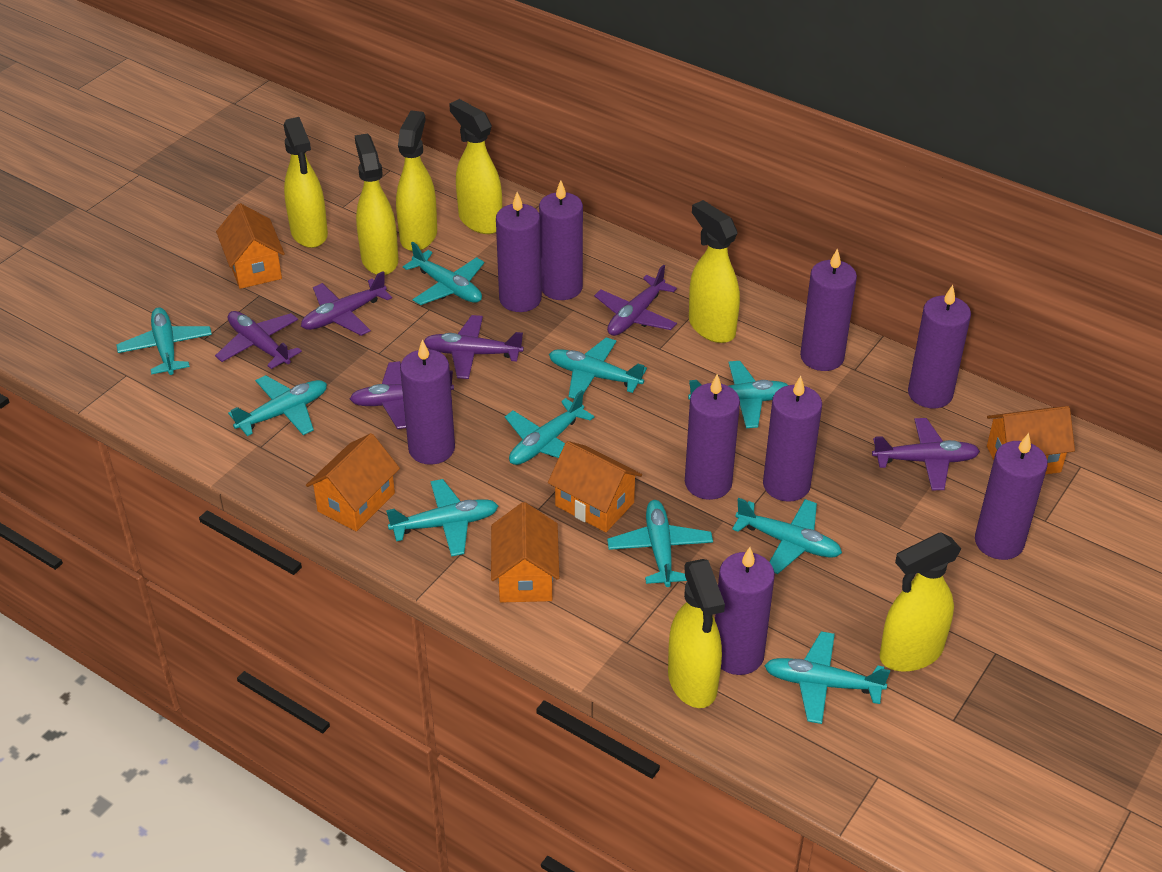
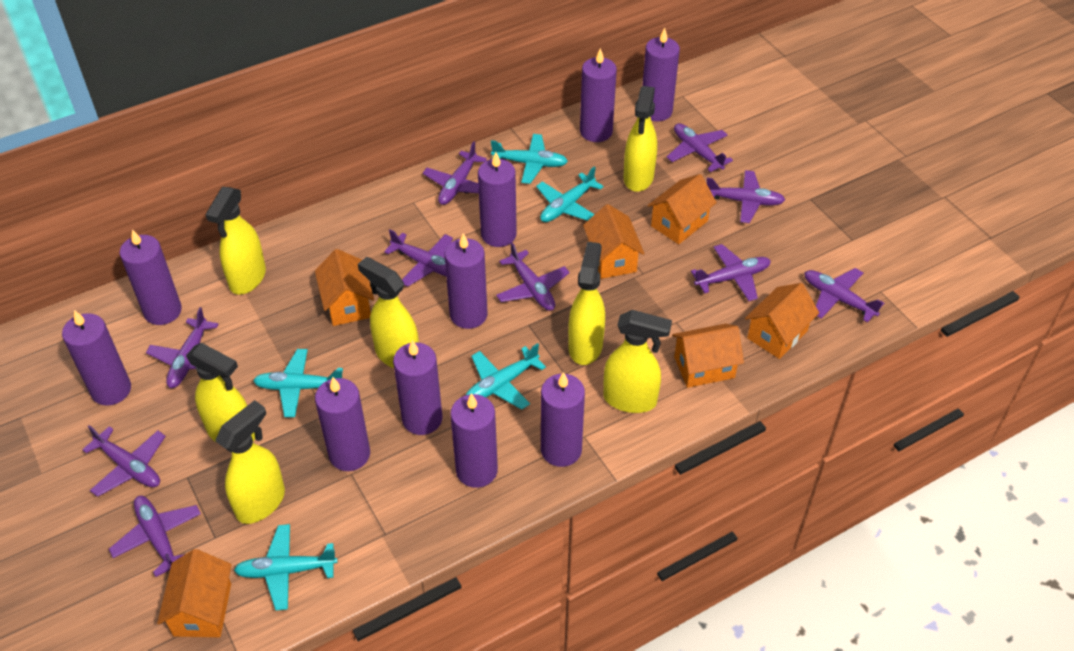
orange house: [216,203,285,289] [306,433,400,531] [491,502,559,602] [548,441,642,532] [987,406,1075,474] = 5 -> [157,549,232,637] [315,249,374,326] [583,204,644,279] [647,174,717,244] [672,324,744,388] [745,283,819,359] = 6
purple candle: [400,339,455,465] [496,192,542,312] [539,180,583,300] [685,374,740,500] [715,547,775,675] [763,376,822,502] [800,248,857,371] [908,285,971,408] [975,433,1048,560] = 9 -> [62,310,131,406] [120,229,182,325] [315,377,370,471] [393,340,442,435] [445,233,487,329] [450,393,498,488] [478,152,517,247] [541,372,585,467] [580,48,617,142] [642,28,680,121] = 10
purple plane: [215,311,302,369] [301,271,392,336] [350,361,454,429] [424,315,524,379] [594,265,677,336] [872,418,980,490] = 6 -> [82,425,166,497] [109,496,201,577] [146,307,218,388] [384,229,453,287] [423,141,487,205] [496,242,570,311] [667,123,733,172] [691,244,771,301] [707,170,785,223] [804,268,884,323] = 10
turquoise plane: [116,307,212,375] [228,375,327,436] [386,479,498,557] [403,242,484,305] [505,390,594,465] [549,338,647,399] [607,500,713,587] [688,361,788,428] [732,498,842,574] [764,631,890,724] = 10 -> [234,524,338,611] [253,349,343,417] [466,343,546,410] [491,134,568,184] [536,166,604,222] = 5

